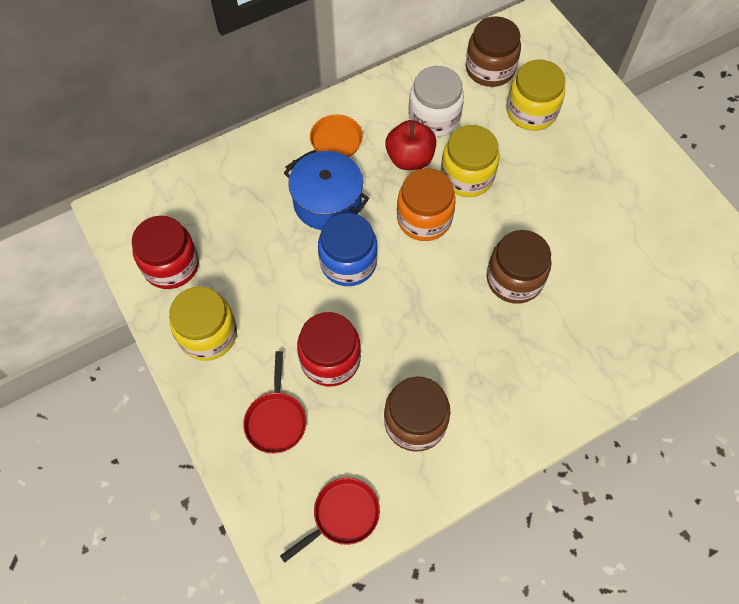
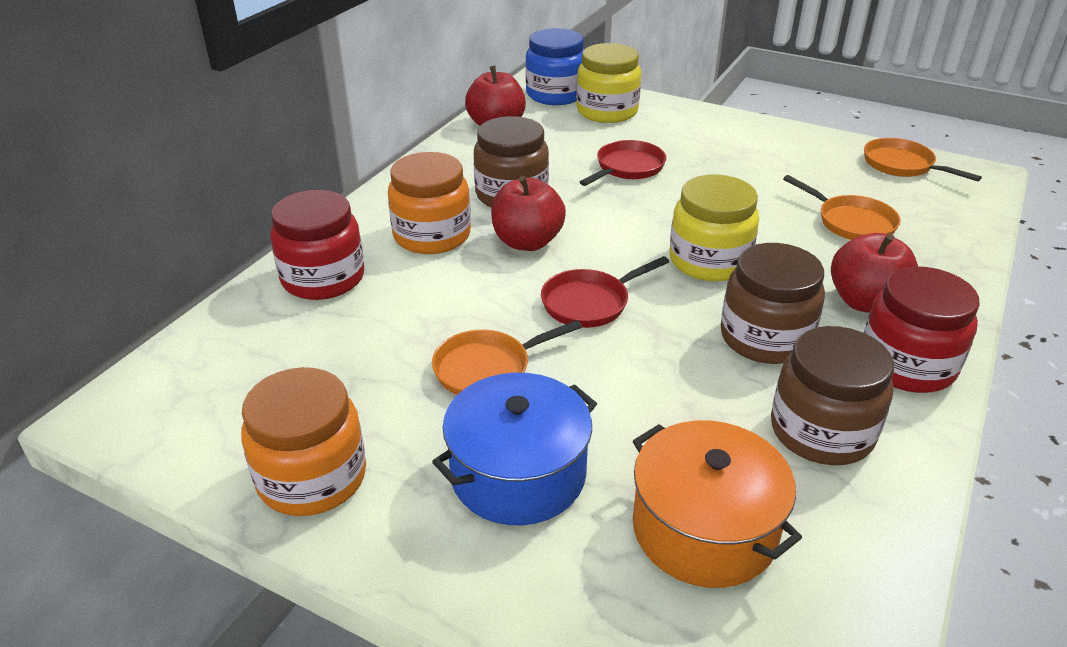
orange jar: [397,168,456,241] = 1 -> [241,367,366,516] [388,152,471,254] = 2
orange pan: [285,115,363,169] = 1 -> [432,320,582,395] [783,175,901,240] [864,138,982,182] = 3
orange pot: none = 0 -> [633,420,802,588] = 1
red apple: [385,120,436,170] = 1 -> [465,66,526,126] [491,176,566,251] [831,233,918,313] = 3
white jar: [409,66,464,137] = 1 -> none = 0
yellow jar: [169,286,237,361] [441,125,499,197] [507,60,565,131] = 3 -> [576,43,641,123] [669,174,759,282] = 2

